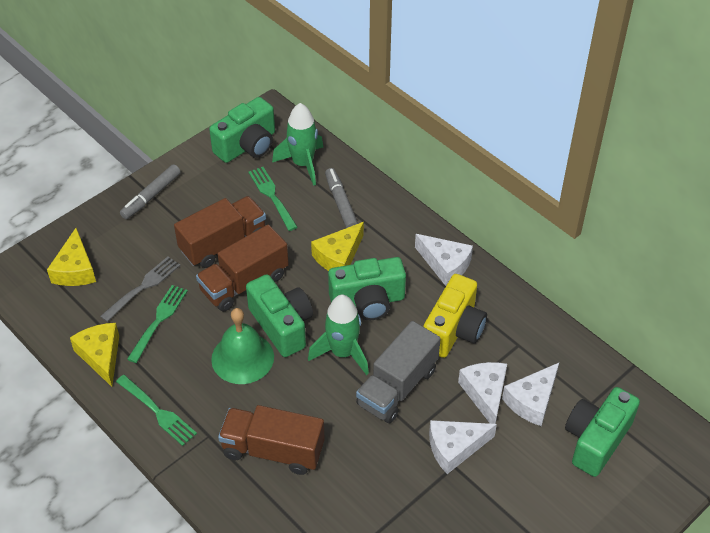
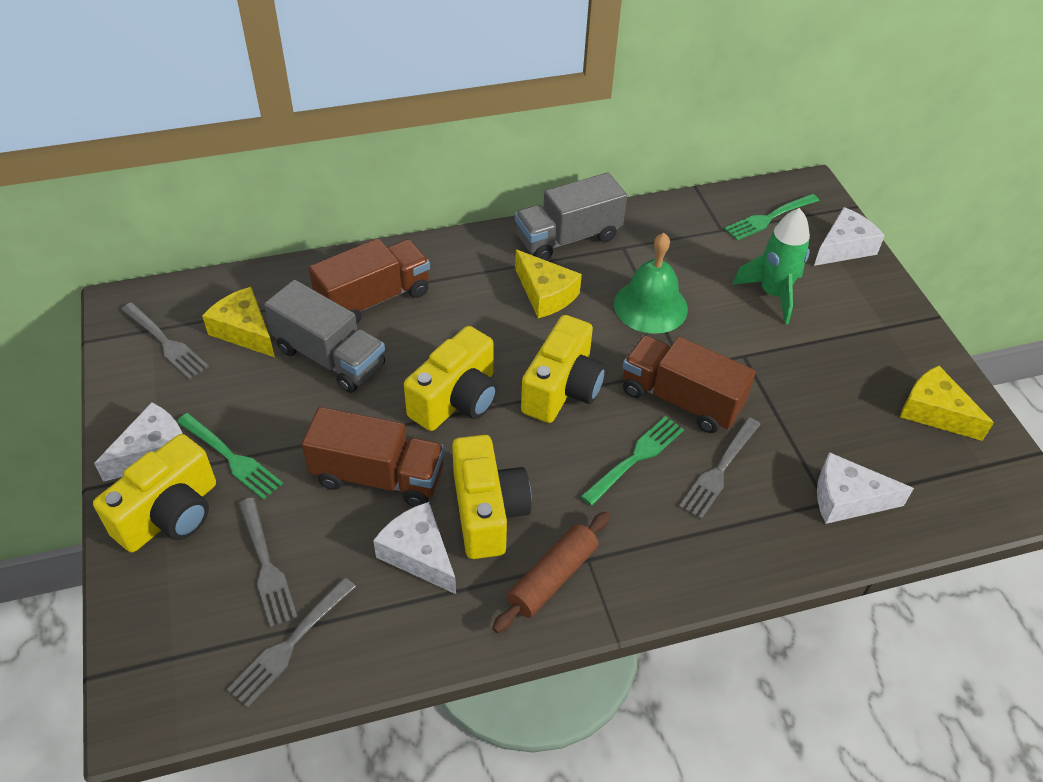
brown rolling pin: none = 0 -> [492,512,610,633] = 1
green camera: [209,97,275,163] [246,274,313,357] [328,257,406,320] [565,387,640,477] = 4 -> none = 0
green rocket: [272,103,323,186] [308,295,369,375] = 2 -> [732,208,810,324] = 1
grey fork: [100,256,180,322] = 1 -> [121,302,209,380] [227,578,356,708] [239,497,298,627] [679,417,761,519] = 4
grey marker: [120,164,181,219] [325,168,358,228] = 2 -> none = 0
grey truck: [356,321,441,423] = 1 -> [264,280,385,393] [515,173,627,261] = 2
yellow camera: [423,274,487,358] = 1 -> [93,434,216,552] [404,326,498,431] [452,435,532,559] [521,315,606,423] = 4

